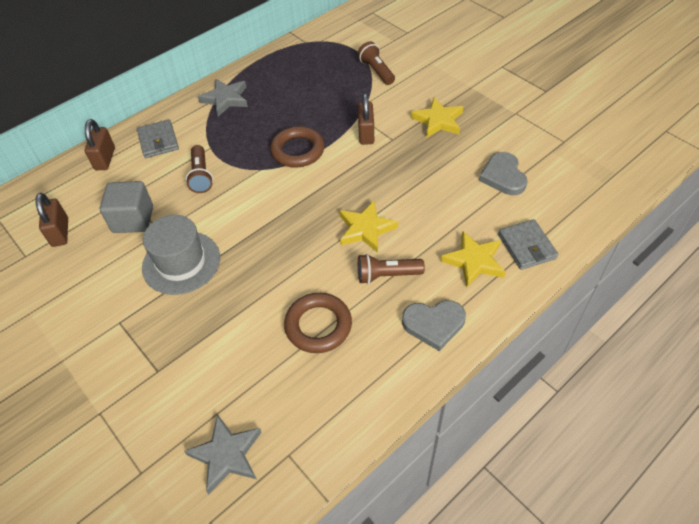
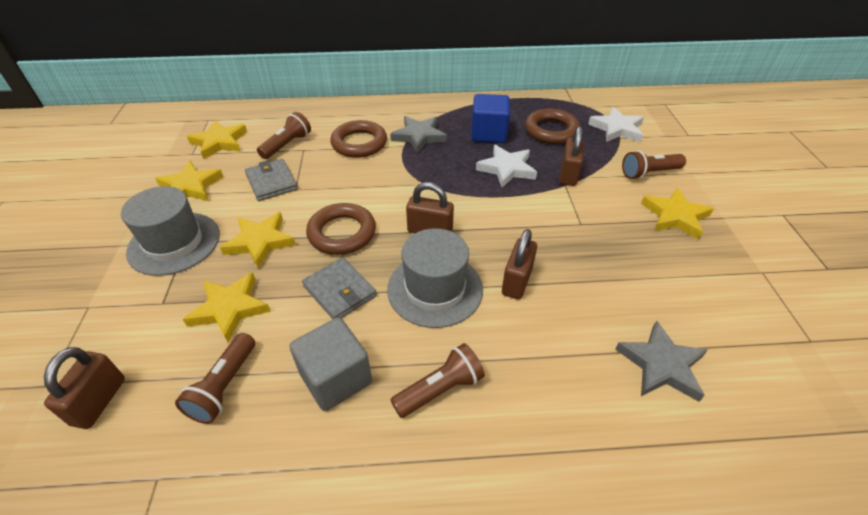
blue cube: none = 0 -> [471,94,510,143] = 1
brown flashlight: [186,145,213,193] [357,41,395,85] [358,254,425,284] = 3 -> [175,333,255,424] [257,112,311,159] [391,343,485,418] [622,150,686,180] = 4
brown padlock: [35,193,68,247] [85,119,115,170] [358,93,374,145] = 3 -> [44,347,125,429] [406,182,454,233] [502,229,537,299] [560,126,584,186] = 4
brown ring: [270,126,325,168] [284,293,352,353] = 2 -> [306,203,376,255] [330,120,387,158] [525,109,580,144] = 3
grey hat: [142,215,220,295] = 1 -> [121,186,220,276] [387,228,483,328] = 2
grey heart: [402,300,466,351] [479,152,528,195] = 2 -> none = 0
white star: none = 0 -> [476,145,537,188] [588,107,644,142] = 2
yellow star: [339,201,398,253] [411,97,463,138] [441,231,505,288] = 3 -> [155,161,223,201] [183,272,271,342] [187,121,247,159] [220,212,296,269] [641,188,714,240] = 5

